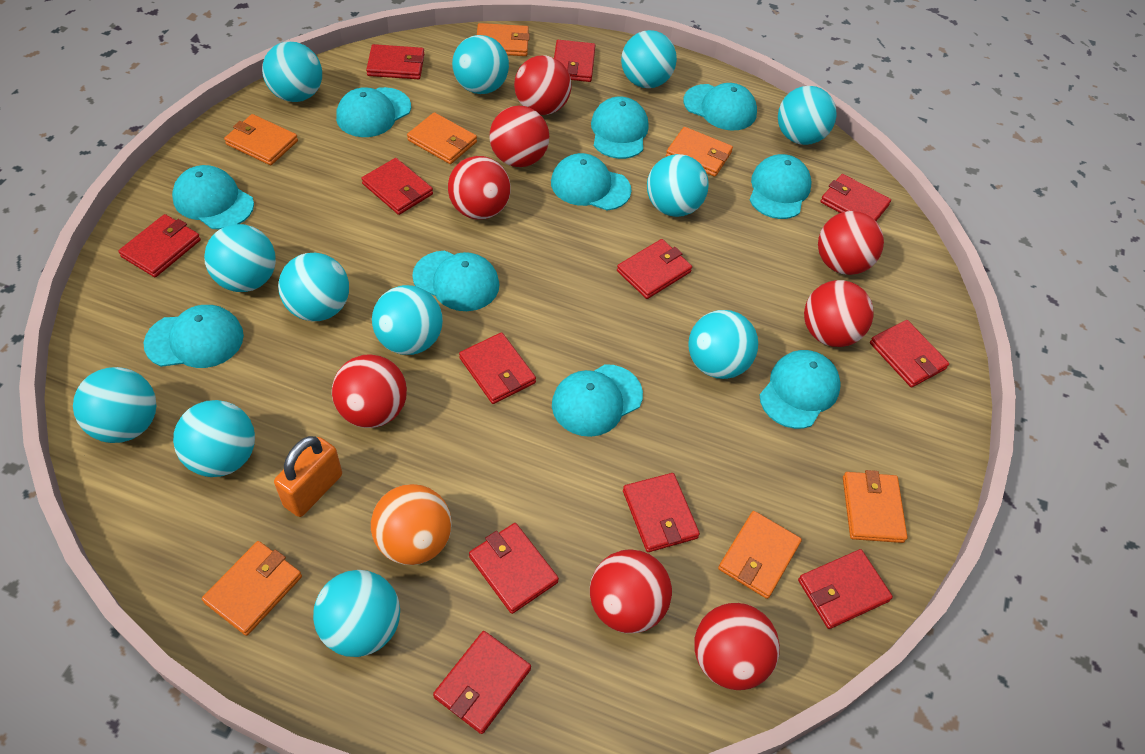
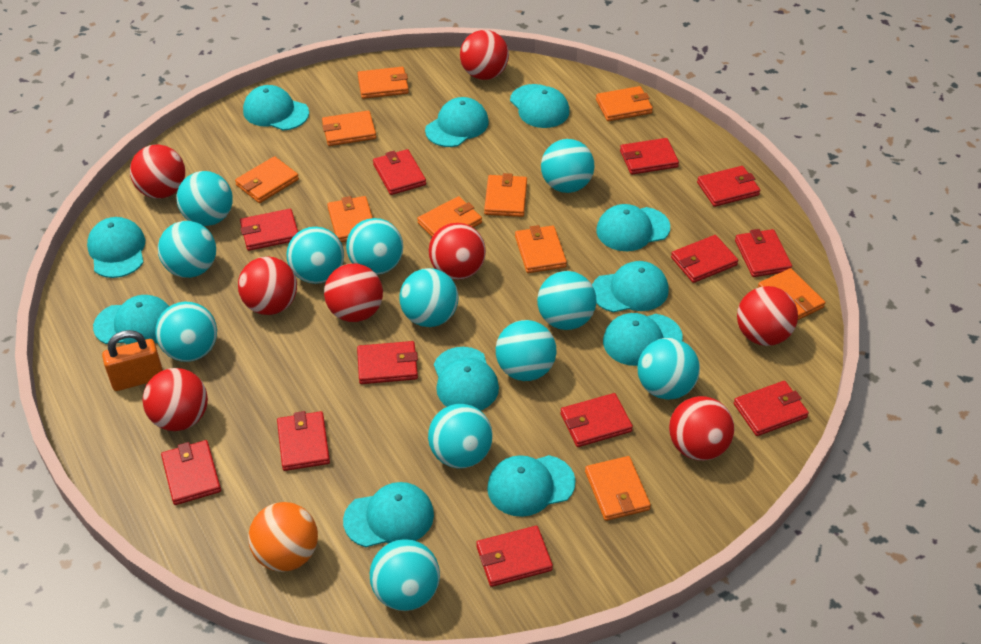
orange wallet: [202,541,302,636] [224,114,298,165] [407,112,477,164] [477,23,530,56] [666,127,733,177] [718,511,802,599] [843,470,907,543] = 7 -> [235,156,299,203] [322,111,376,146] [327,196,373,242] [358,67,409,99] [417,196,482,237] [484,173,527,217] [515,225,567,273] [585,456,651,521] [596,86,653,121] [757,268,825,320] = 10
turquoise cap: [144,305,244,368] [172,165,254,229] [336,87,411,137] [412,251,499,311] [551,153,631,210] [552,364,643,437] [591,97,649,159] [683,83,757,131] [749,154,812,219] [759,350,841,429] = 10 -> [87,217,145,278] [93,295,170,344] [243,85,309,130] [343,482,434,547] [425,97,489,147] [434,347,499,411] [487,455,576,517] [510,84,570,128] [592,261,669,312] [596,204,670,251] [603,313,683,366] = 11

